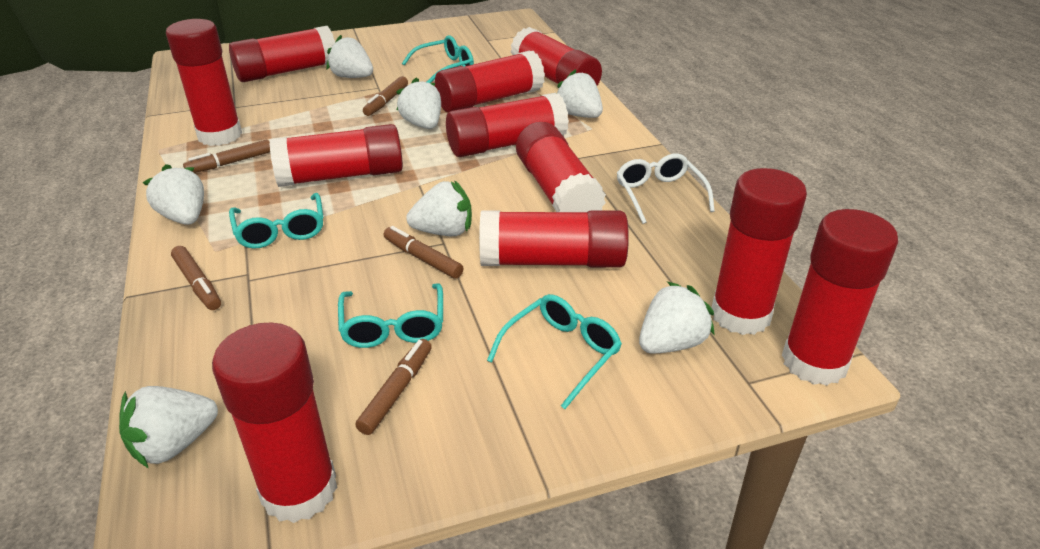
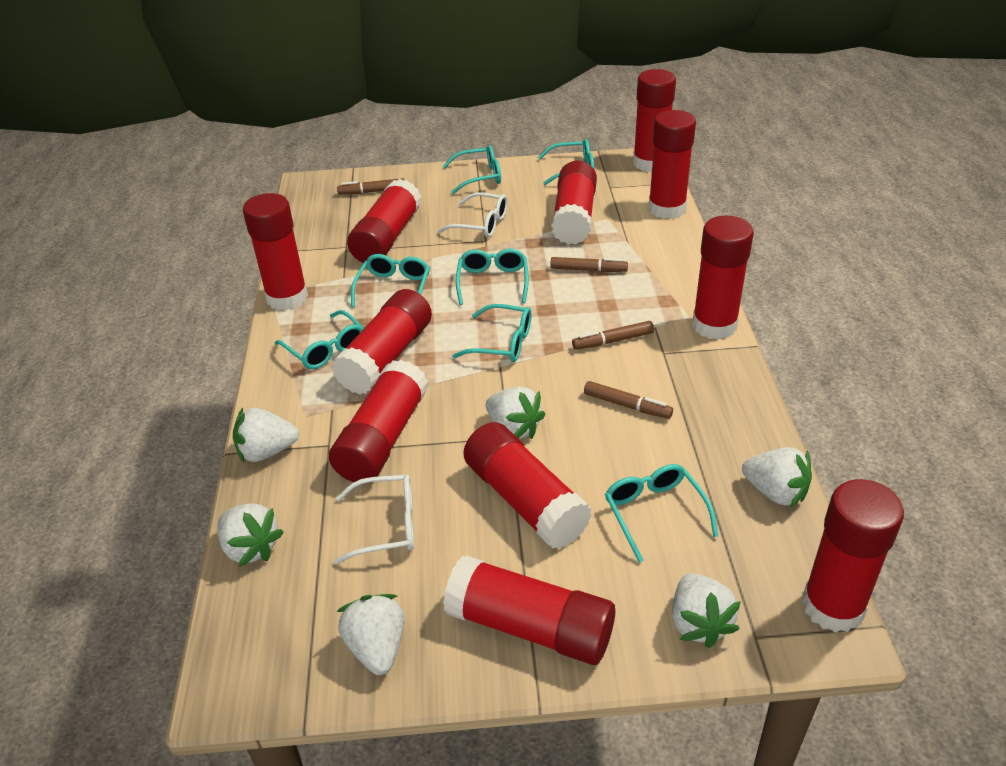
brown marker: [171,246,221,310] [183,140,270,173] [355,339,432,435] [363,76,408,116] [384,226,464,279] = 5 -> [337,178,404,195] [551,257,628,272] [572,321,654,350] [584,381,673,419] = 4
turquoise glasses: [229,193,324,249] [338,283,443,348] [402,35,474,83] [487,294,622,409] = 4 -> [275,310,364,369] [351,254,430,308] [442,145,501,194] [452,304,531,362] [456,249,529,305] [538,139,594,185] [605,464,718,562] = 7
white glasses: [617,153,715,224] = 1 -> [333,474,414,564] [437,192,508,237] = 2
white strawberry: [119,386,218,469] [142,164,204,225] [327,35,373,78] [396,78,441,129] [406,180,472,236] [557,69,603,118] [639,282,715,354] = 7 -> [217,503,284,567] [233,408,299,463] [337,594,405,675] [486,387,545,439] [672,573,741,648] [742,447,812,508] = 6

